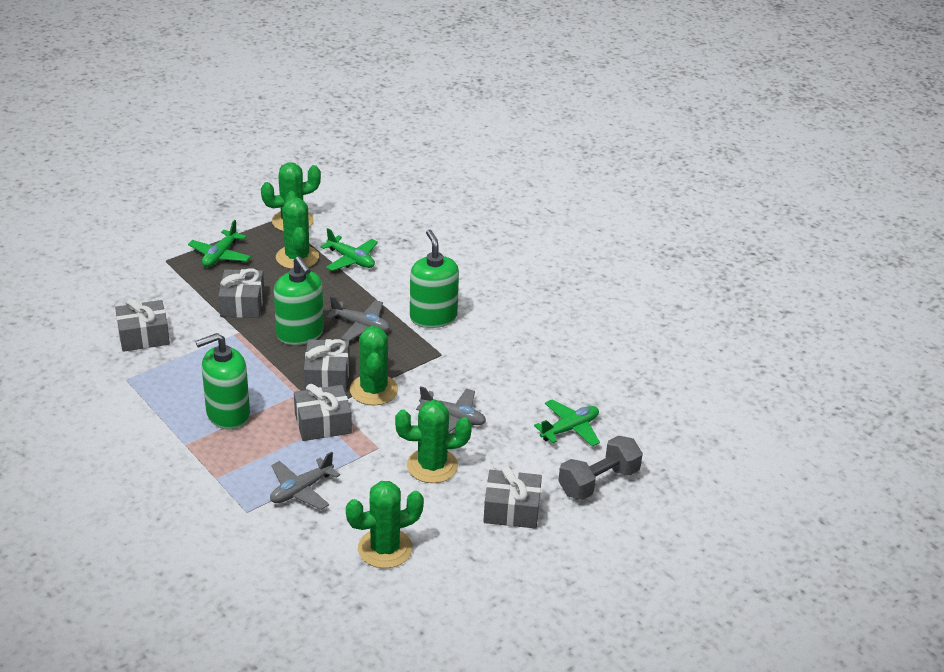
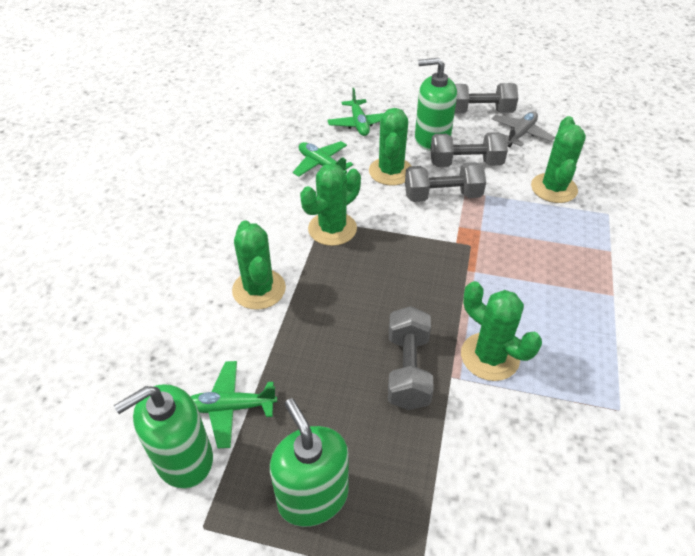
grey dumbbell: [558,436,643,500] = 1 -> [388,306,434,410] [405,162,486,202] [431,132,508,167] [455,83,518,114] = 4
grey gift: [115,298,170,352] [218,268,264,318] [294,384,352,441] [304,339,350,392] [483,466,542,529] = 5 -> none = 0
grey plane: [270,452,340,510] [326,296,390,341] [416,386,486,433] = 3 -> [492,111,555,147] = 1

